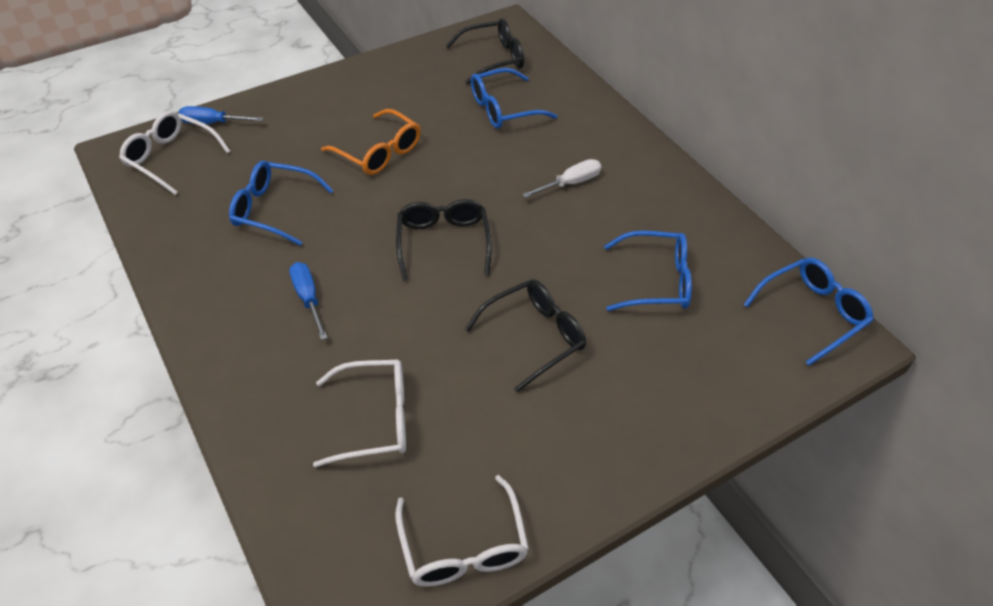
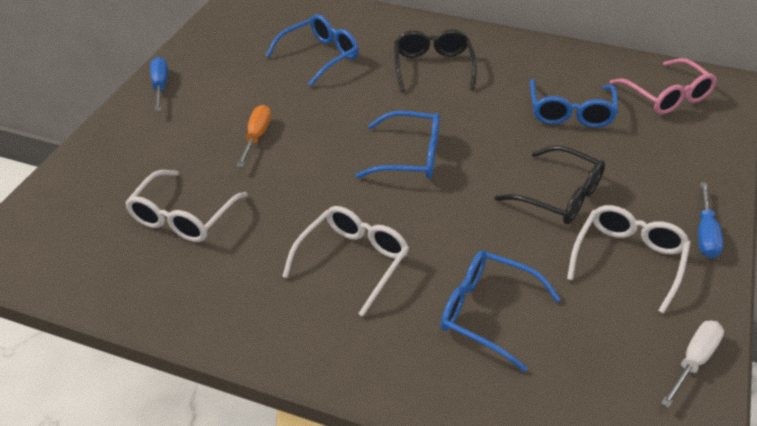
black glasses: [396,199,492,281] [446,18,524,84] [465,279,586,393] = 3 -> [395,29,477,92] [495,146,605,224] = 2
orange glasses: [321,109,421,175] = 1 -> none = 0
orange screwdriver: none = 0 -> [237,105,271,167] = 1
pink glasses: none = 0 -> [609,58,717,114] = 1

